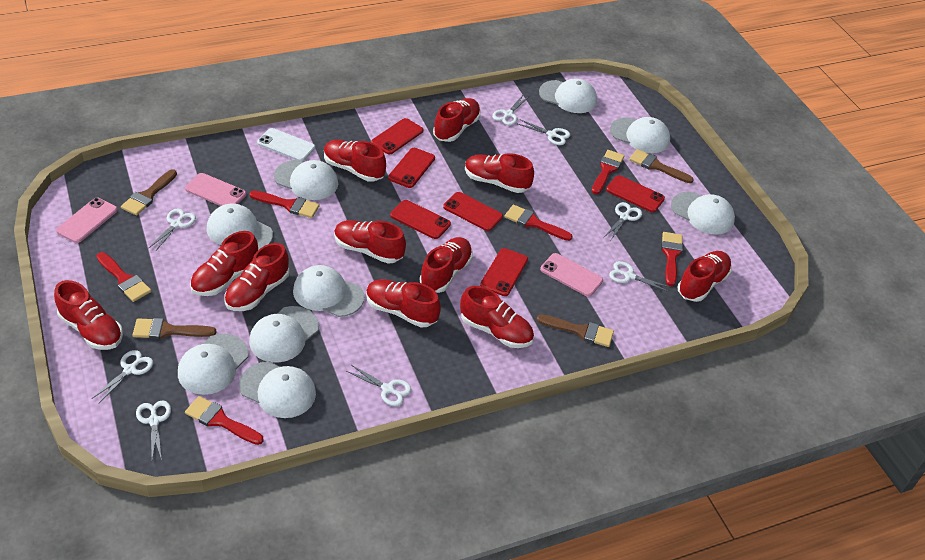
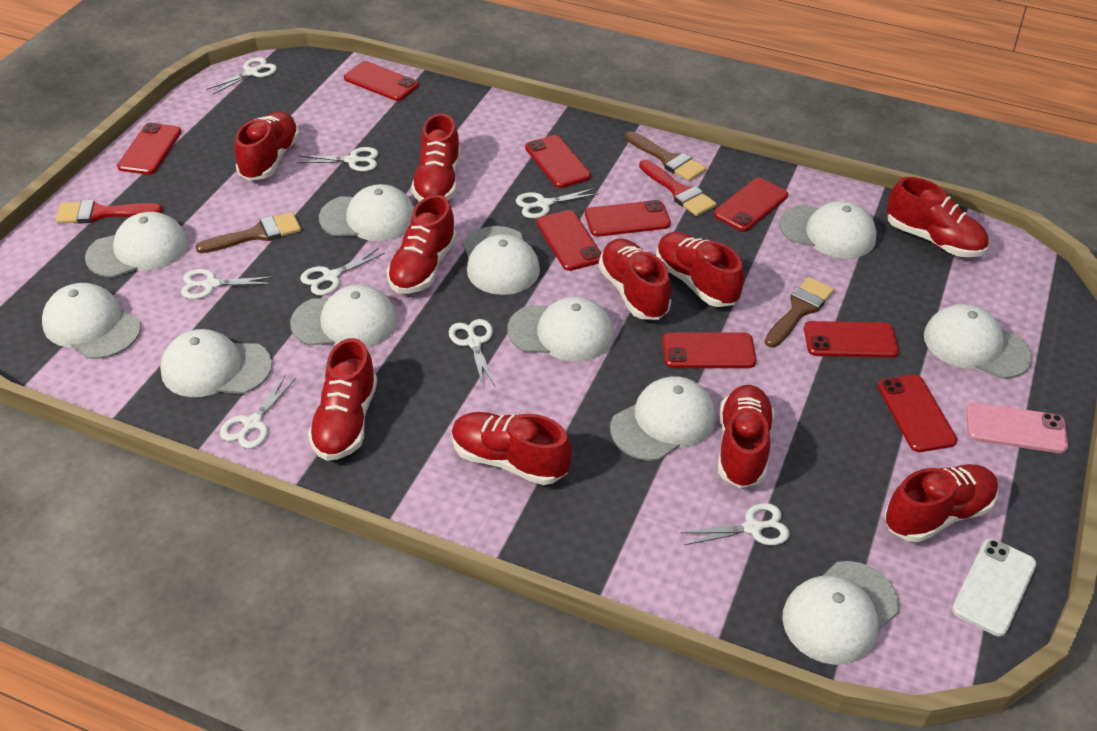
brown brush: [121,169,177,215] [133,318,216,339] [537,314,614,347] [629,149,694,183] = 4 -> [195,212,301,253] [625,131,706,181] [765,277,834,347] = 3
pink phone: [56,198,118,243] [185,173,246,206] [540,253,603,296] = 3 -> [966,402,1068,453] = 1
red brush: [96,252,151,302] [185,396,264,445] [249,190,320,218] [504,205,573,241] [592,150,624,194] [661,232,683,286] = 6 -> [56,200,163,224] [639,160,717,216] = 2
red phone: [371,118,423,154] [388,148,435,188] [390,200,451,239] [443,192,503,231] [480,248,528,296] [606,175,665,212] = 6 -> [117,123,182,174] [344,61,419,101] [525,135,591,188] [537,210,602,271] [585,200,671,237] [662,332,756,368] [714,178,788,232] [804,321,899,358] [878,375,958,452] = 9
red shoe: [54,280,123,350] [190,231,258,296] [224,243,289,311] [324,140,386,182] [334,220,406,264] [366,279,441,328] [420,237,473,293] [433,98,481,142] [460,286,534,348] [465,153,534,193] [677,251,732,302] = 11 -> [234,112,300,181] [308,338,377,461] [387,195,457,294] [411,113,460,202] [451,412,572,485] [599,238,671,320] [656,232,744,307] [718,385,774,488] [884,464,998,543] [887,177,989,257] = 10
white cap: [178,334,249,395] [207,204,273,250] [239,361,316,418] [249,306,319,363] [274,160,338,200] [293,265,364,317] [539,79,597,113] [610,117,670,153] [671,192,735,235] = 9 -> [42,283,141,359] [85,212,188,278] [160,329,272,397] [290,285,397,348] [319,184,414,241] [463,226,540,295] [508,296,613,362] [610,376,716,461] [779,201,877,259] [782,561,899,665] [924,304,1033,379] = 11

